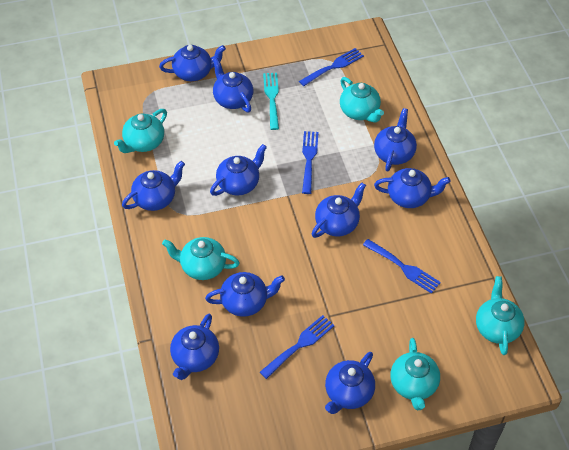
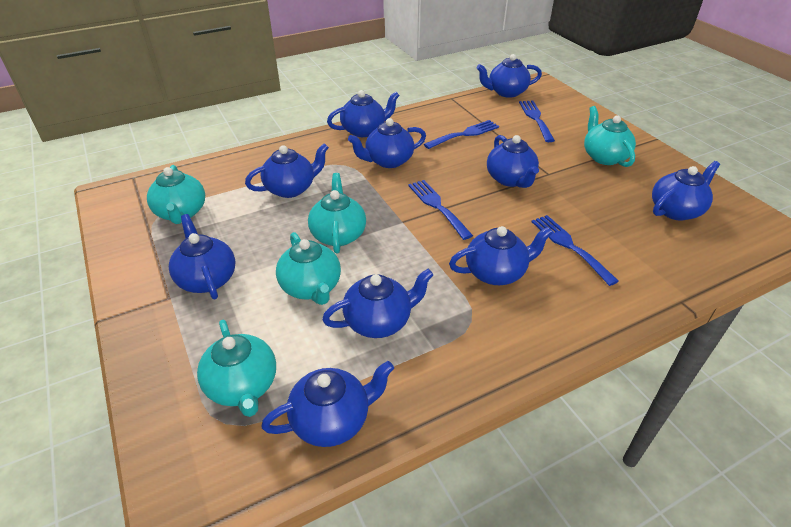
turquoise fork: [263,73,279,130] = 1 -> none = 0

